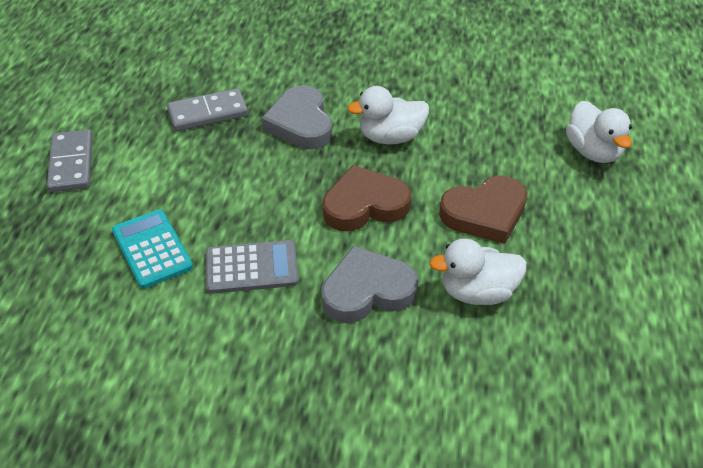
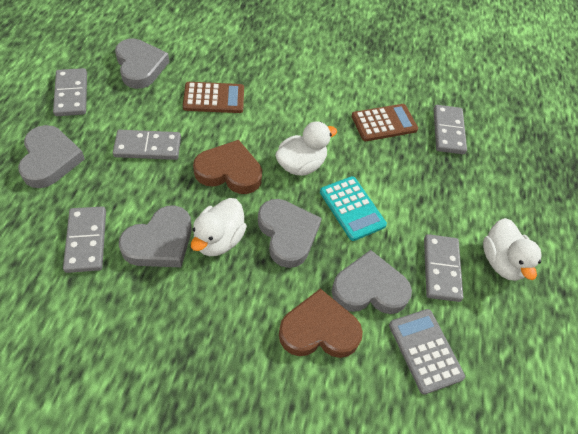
brown calculator: none = 0 -> [183,82,244,113] [351,104,418,141] = 2
grey domino: [47,129,93,192] [167,88,248,131] = 2 -> [53,68,87,116] [63,206,106,273] [113,130,181,160] [424,234,463,302] [433,105,467,154] = 5
grey heart: [262,85,332,149] [321,246,419,323] = 2 -> [18,125,85,188] [115,39,169,89] [119,205,192,267] [258,199,322,268] [331,250,412,314] = 5

